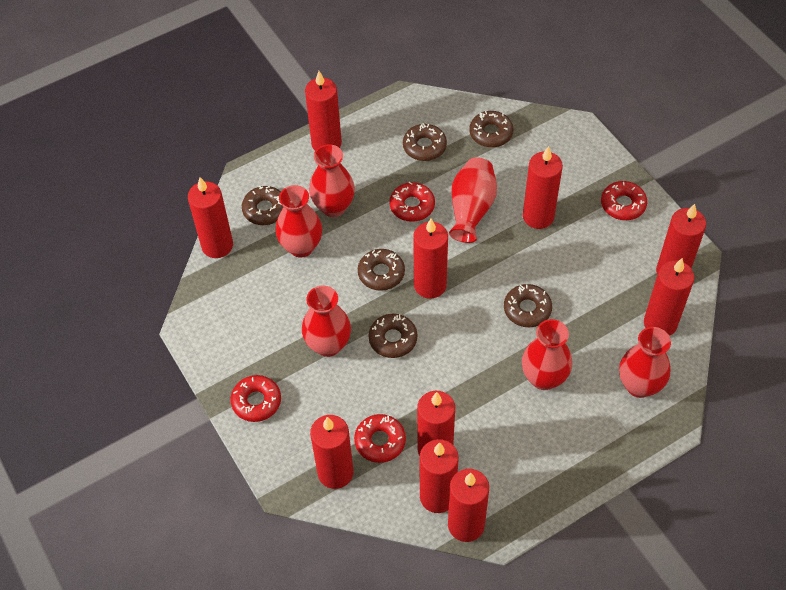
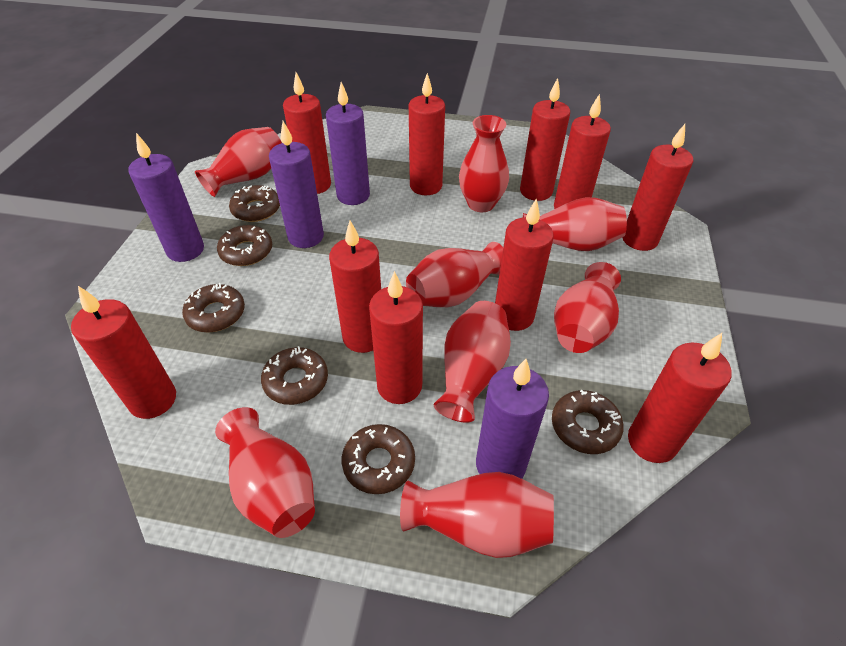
purple candle: none = 0 -> [129,133,204,262] [269,121,324,248] [326,82,370,205] [476,359,549,479] = 4
red donut: [231,375,281,422] [354,414,406,463] [389,182,435,222] [601,181,647,220] = 4 -> none = 0
red vase: [276,185,322,258] [302,286,351,357] [309,144,355,217] [449,157,497,243] [522,319,572,390] [619,327,671,398] = 6 -> [195,127,282,197] [215,407,315,538] [400,472,554,558] [406,242,503,307] [434,301,511,423] [459,115,509,212] [523,197,627,251] [554,262,621,353] = 8

